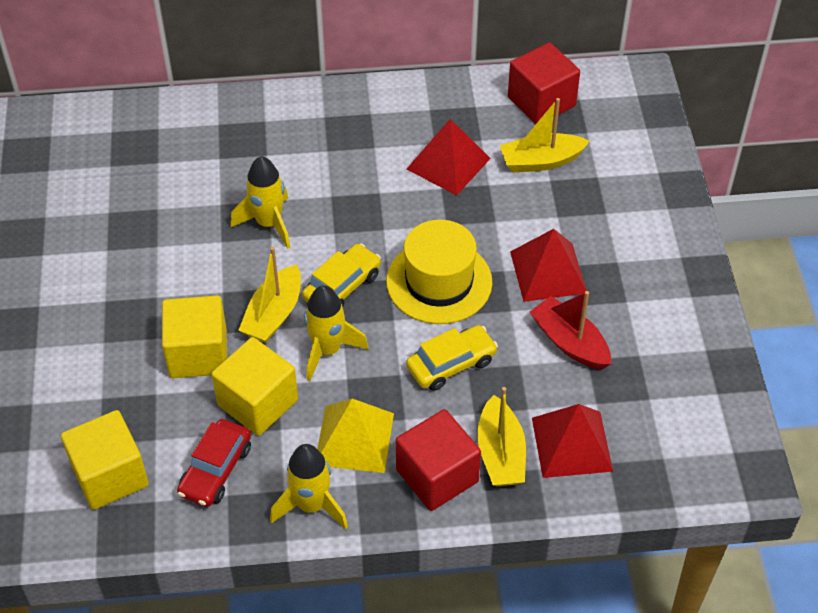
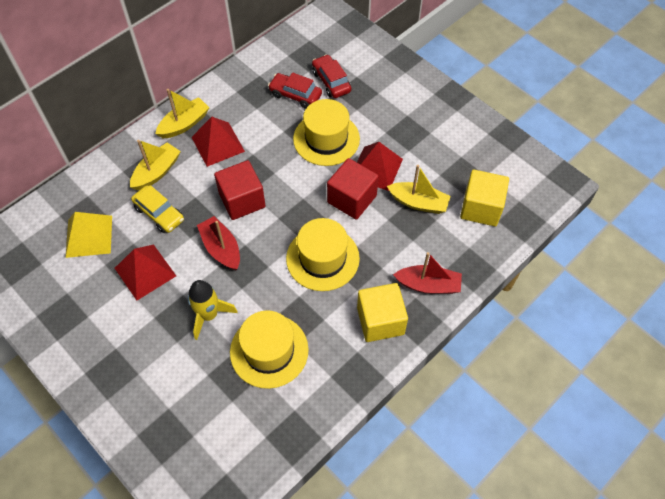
red boat: [530,291,611,370] = 1 -> [197,216,240,270] [393,252,462,294] = 2
red car: [177,419,251,507] = 1 -> [268,72,322,109] [312,54,351,98] = 2
yellow car: [302,243,381,307] [406,325,498,391] = 2 -> [131,185,184,233] = 1
yellow cube: [61,410,149,510] [162,295,227,378] [211,337,298,436] = 3 -> [357,283,408,342] [460,170,509,226] = 2
yellow hat: [386,220,492,324] = 1 -> [230,310,309,389] [286,218,360,291] [293,99,360,166] = 3
yellow rocket: [231,156,290,249] [270,444,348,530] [304,285,369,381] = 3 -> [188,280,238,340] = 1

